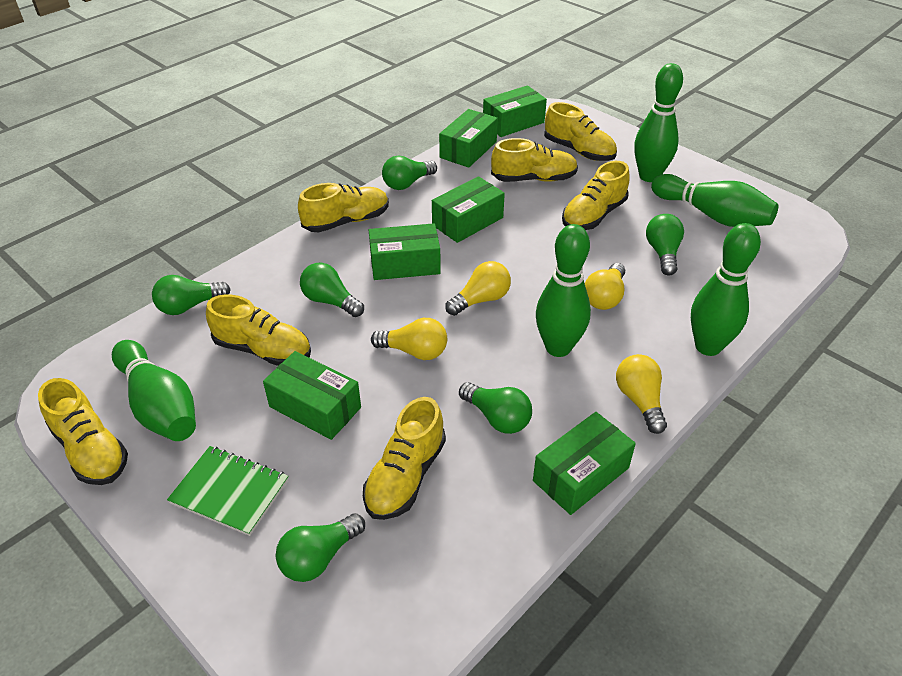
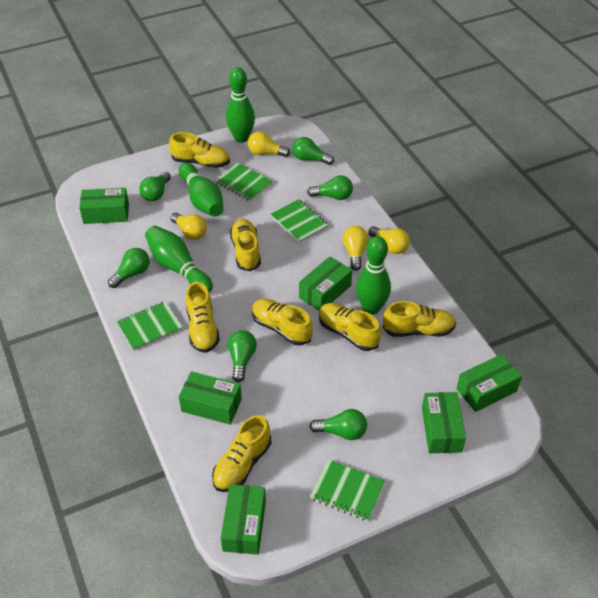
green bowling pin: [112,340,196,441] [536,224,591,357] [634,63,683,182] [651,174,779,227] [691,223,761,356] = 5 -> [145,226,213,293] [179,163,224,217] [226,67,255,143] [356,236,391,315] = 4
green notebook: [167,446,289,536] = 1 -> [117,301,183,351] [215,162,273,202] [271,199,328,243] [310,459,385,521] = 4

